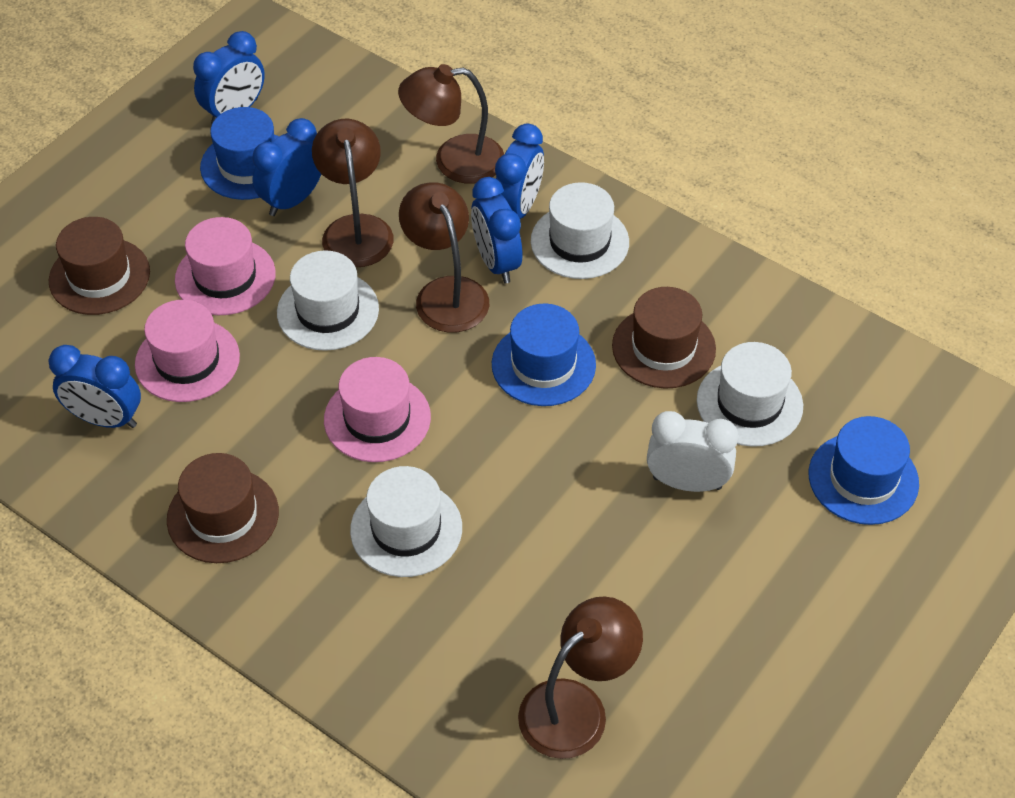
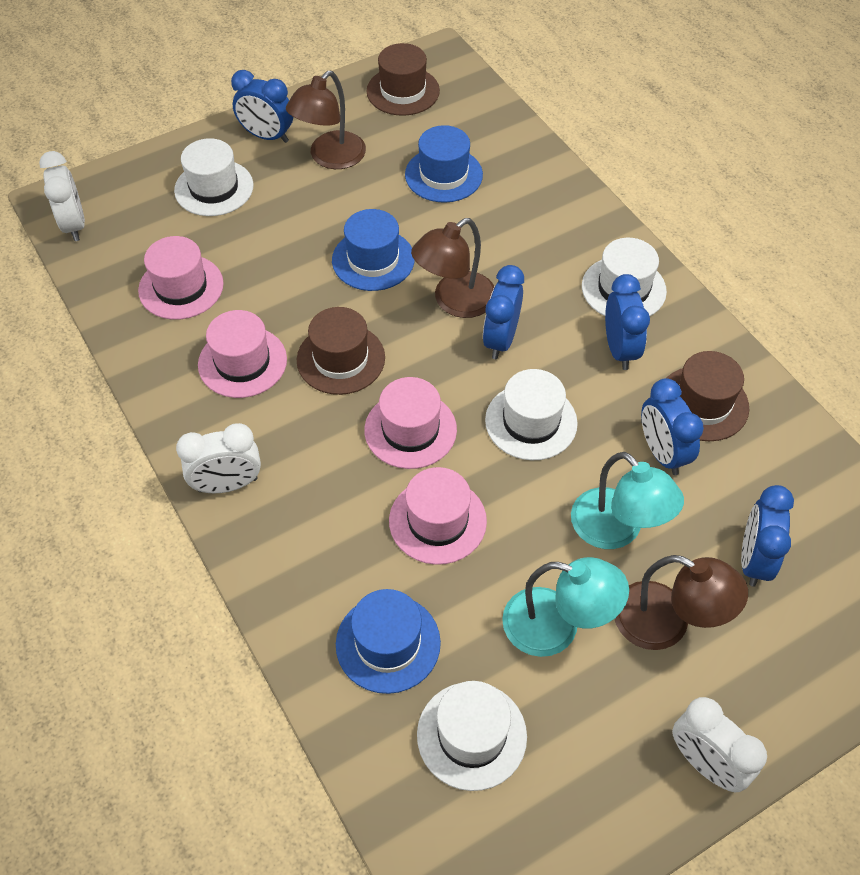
brown lamp: [312,119,394,267] [398,64,504,184] [399,183,489,333] [518,596,643,759] = 4 -> [286,71,366,169] [411,218,494,318] [615,555,748,650] = 3
pink hat: [135,300,240,402] [175,217,276,315] [324,357,431,462] = 3 -> [138,236,224,320] [198,310,287,398] [364,377,457,469] [389,467,487,565] = 4
turquoise lamp: none = 0 -> [502,557,629,657] [571,452,684,549] = 2
white clock: [647,411,738,492] = 1 -> [39,151,85,241] [176,423,261,493] [672,697,767,792] = 3

